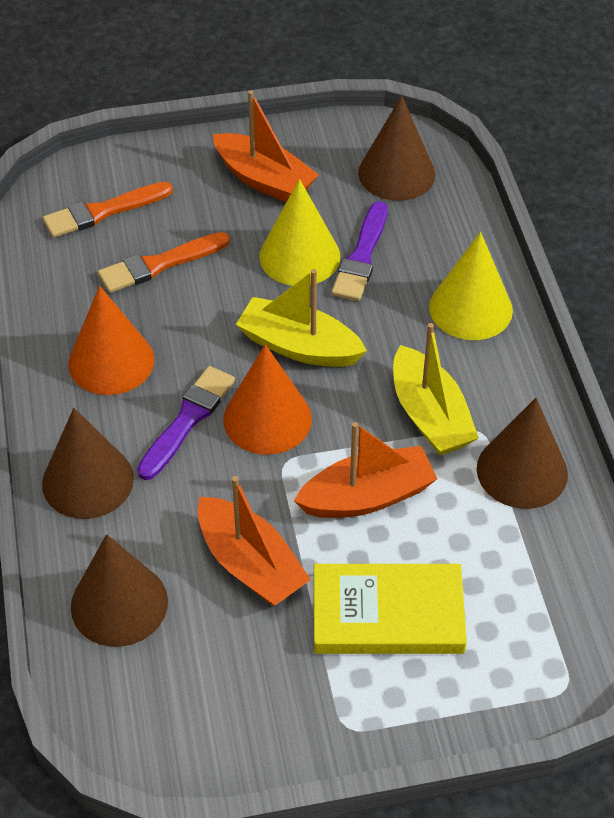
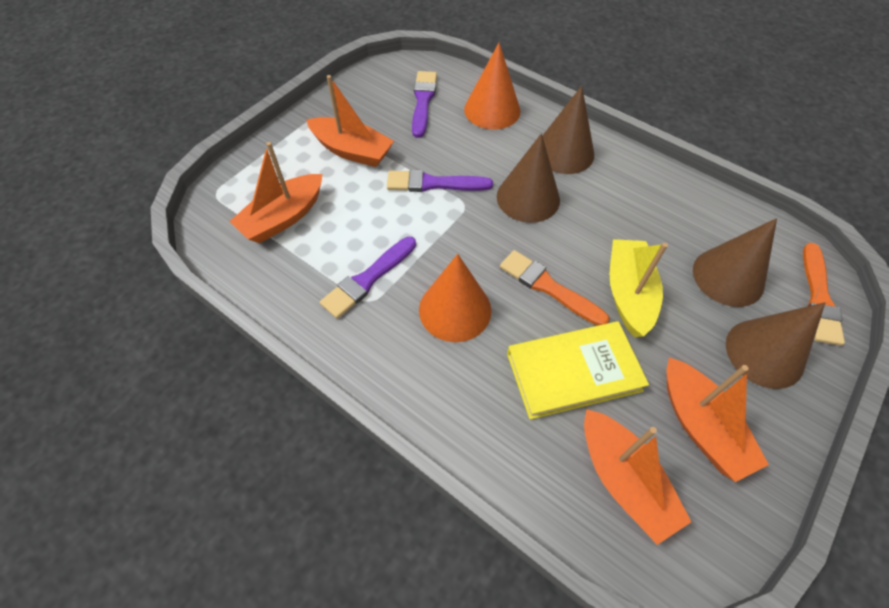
orange boat: [197,476,311,607] [213,90,319,202] [294,422,437,518] = 3 -> [229,142,323,243] [307,75,394,167] [584,409,691,545] [667,357,769,482] = 4
purple brush: [137,366,235,480] [331,201,388,301] = 2 -> [320,237,416,319] [387,170,493,192] [412,71,437,138] = 3
yellow boat: [236,269,367,367] [393,323,479,455] = 2 -> [610,239,668,337] = 1
yellow cone: [259,179,340,286] [429,232,513,340] = 2 -> none = 0

